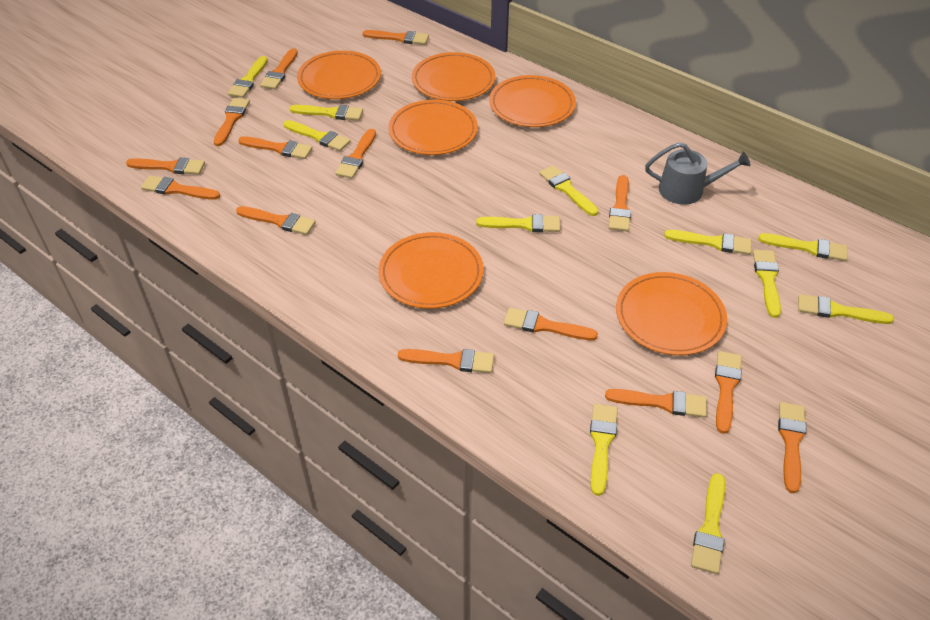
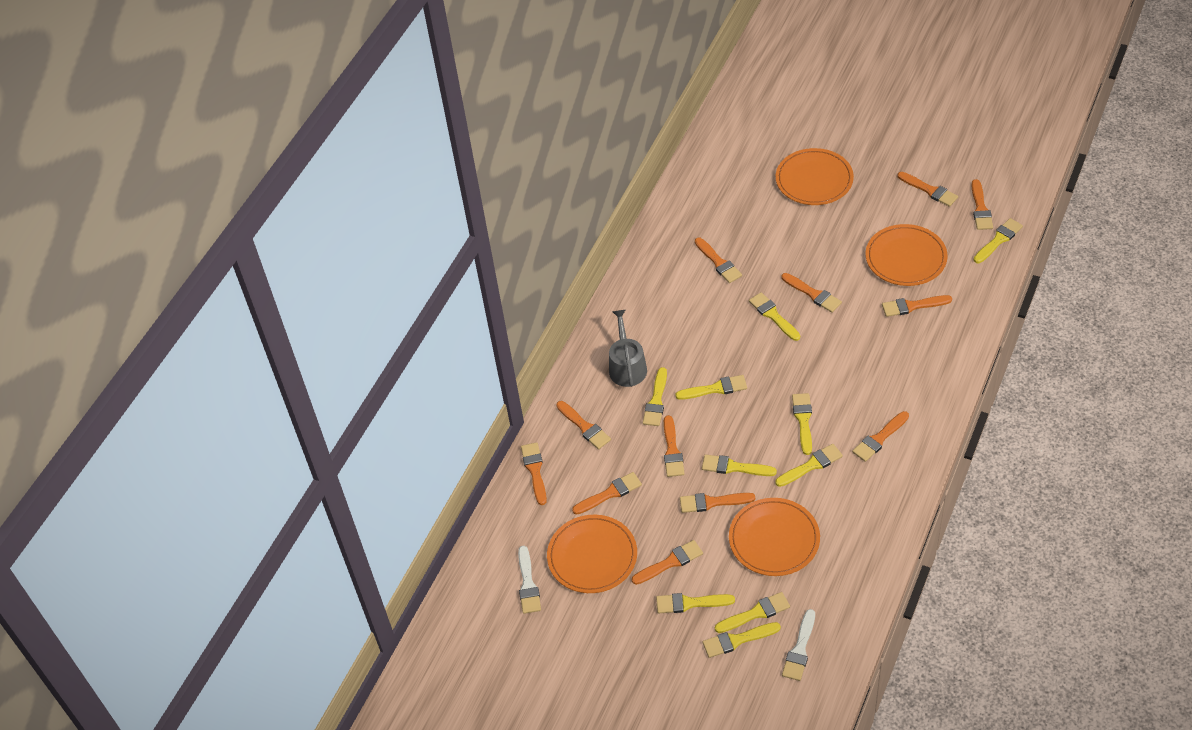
orange brush: [126,158,205,175] [141,175,220,200] [214,98,250,146] [236,206,316,235] [238,136,313,159] [260,48,298,89] [335,129,376,179] [363,30,429,45] [398,349,494,373] [504,308,598,340] [605,389,707,418] [609,175,631,231] [715,351,742,434] [778,402,806,493] = 14 -> [521,442,547,505] [556,401,611,449] [572,472,642,515] [632,540,703,585] [664,415,685,477] [680,493,755,513] [695,238,742,283] [782,273,842,313] [852,411,909,462] [882,295,952,317] [897,172,958,207] [972,179,993,230] = 12
orange plate: [297,51,381,99] [378,232,484,309] [389,100,478,155] [412,52,495,101] [489,75,576,127] [616,272,727,355] = 6 -> [547,515,637,593] [729,498,820,576] [776,148,854,205] [865,224,948,286] = 4
white brush: none = 0 -> [518,546,541,614] [782,609,815,681] = 2
yellow brush: [228,56,268,98] [284,120,351,151] [290,105,363,121] [476,214,560,232] [539,165,598,216] [590,404,618,496] [664,230,752,255] [691,473,725,574] [753,250,781,318] [758,233,848,261] [798,294,894,324] = 11 -> [643,367,667,426] [656,593,735,613] [675,375,747,400] [702,454,777,476] [703,622,781,658] [715,592,790,633] [749,292,800,341] [775,444,843,487] [792,393,812,455] [974,218,1023,263] = 10

